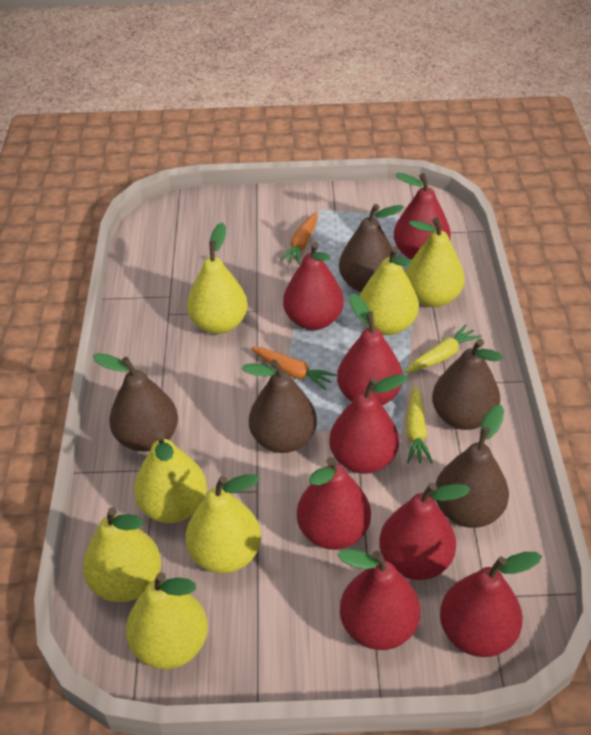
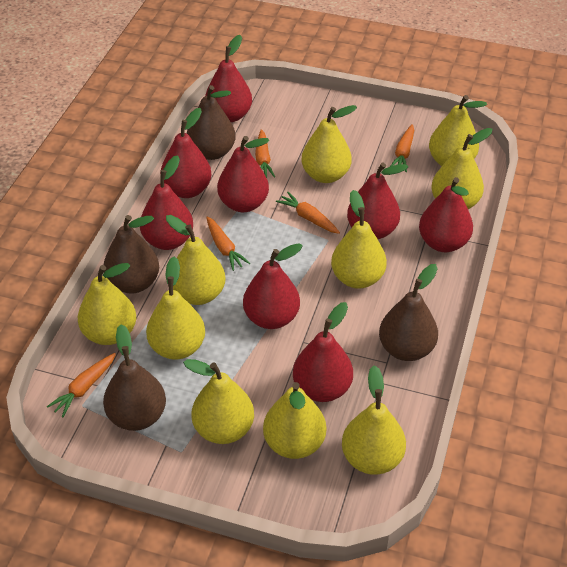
brown pear: [93,353,178,452] [242,359,317,453] [339,204,404,292] [432,339,503,430] [435,405,509,528] = 5 -> [103,324,166,431] [104,215,159,294] [187,85,236,160] [379,264,438,361] = 4
orange carrot: [251,347,337,390] [280,212,317,265] = 2 -> [47,353,116,417] [206,217,250,271] [255,129,275,178] [276,192,340,234] [391,124,414,172] = 5
yellow carrot: [405,324,482,373] [406,386,433,464] = 2 -> none = 0
yellow pear: [83,507,161,602] [126,572,208,669] [134,432,207,523] [185,474,261,573] [187,223,248,334] [359,247,419,335] [405,217,465,307] = 7 -> [78,263,136,345] [146,256,205,360] [166,215,225,305] [183,359,254,444] [263,382,326,459] [301,105,357,183] [331,190,387,289] [342,366,406,475] [429,95,487,166] [431,128,492,209] = 10

